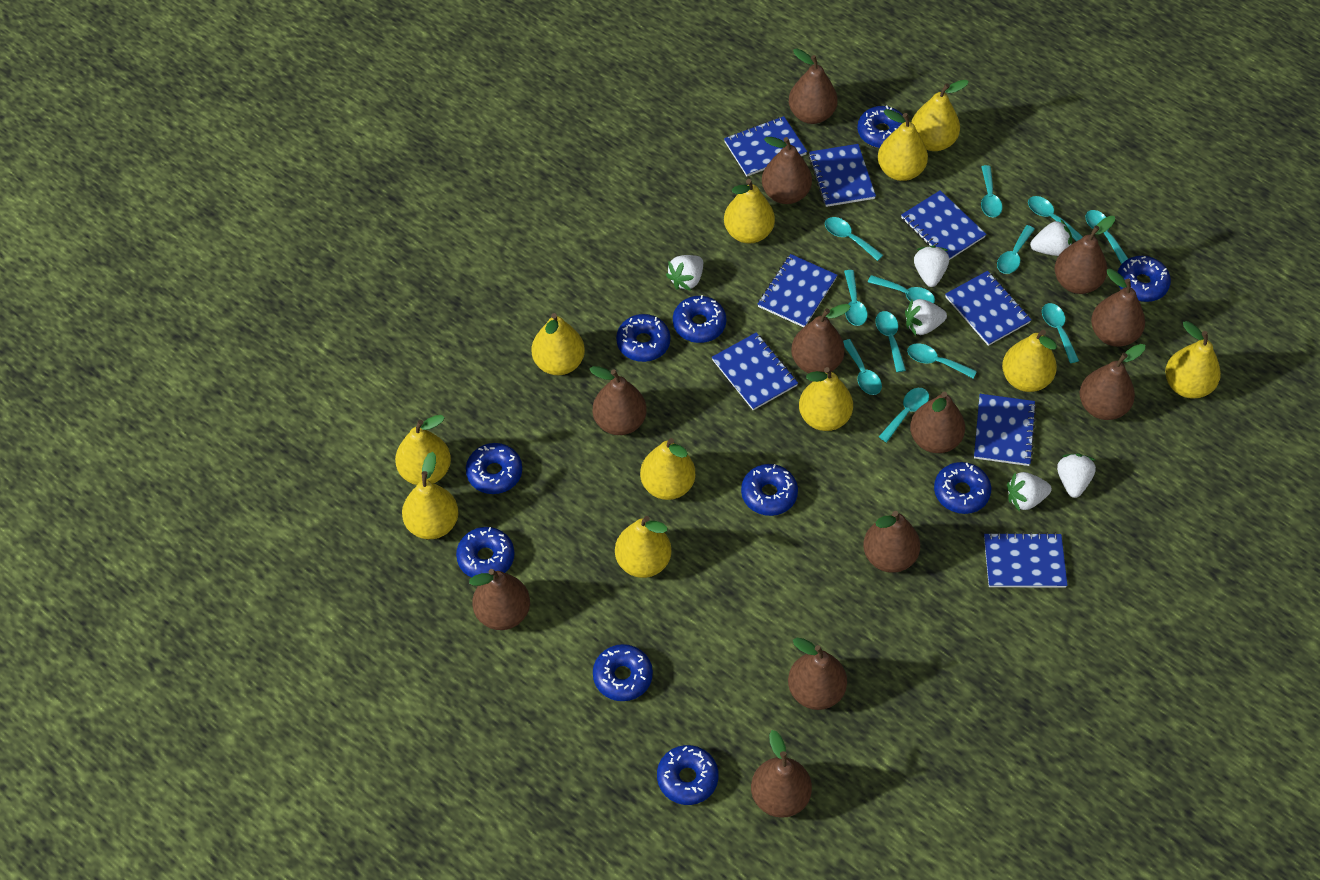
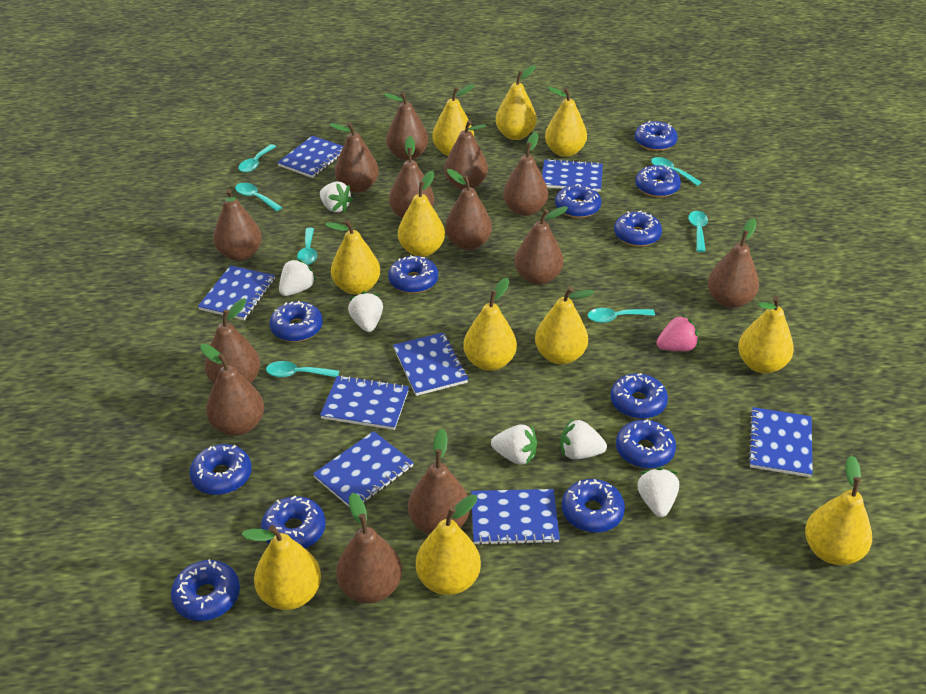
blue donut: [456,527,514,578] [466,443,522,494] [593,644,653,701] [616,314,671,362] [657,745,719,805] [673,295,726,343] [741,464,798,516] [857,105,906,148] [934,462,991,514] [1118,256,1171,302] = 10 -> [171,559,240,621] [190,444,252,495] [261,496,326,549] [269,301,323,342] [388,255,438,293] [555,184,601,218] [562,479,625,533] [610,373,668,419] [614,211,662,247] [616,420,676,469] [635,121,678,151] [635,165,681,197] = 12
brown pear: [469,569,530,630] [590,366,647,435] [751,730,812,818] [762,137,812,204] [788,638,847,710] [789,48,838,124] [791,304,850,373] [863,511,920,573] [910,392,965,453] [1055,216,1115,294] [1080,344,1145,420] [1091,269,1145,347] = 12 -> [200,344,264,436] [205,298,260,384] [213,189,262,261] [329,122,379,193] [336,493,402,603] [383,92,429,161] [389,136,434,219] [408,429,470,535] [444,120,488,190] [445,169,492,250] [503,132,548,216] [514,206,568,285] [708,218,759,308] = 13
pink strawberry: none = 0 -> [656,315,699,351] = 1
turquoise spoon: [825,217,883,261] [843,339,882,395] [844,270,867,326] [868,275,935,304] [875,311,906,372] [879,388,929,442] [907,343,977,379] [981,165,1002,217] [997,225,1035,274] [1028,196,1083,241] [1042,303,1079,363] [1085,210,1128,264] = 12 -> [235,183,282,211] [238,144,276,173] [266,361,339,377] [297,228,317,265] [588,308,655,323] [651,157,702,186] [688,211,708,252] = 7

